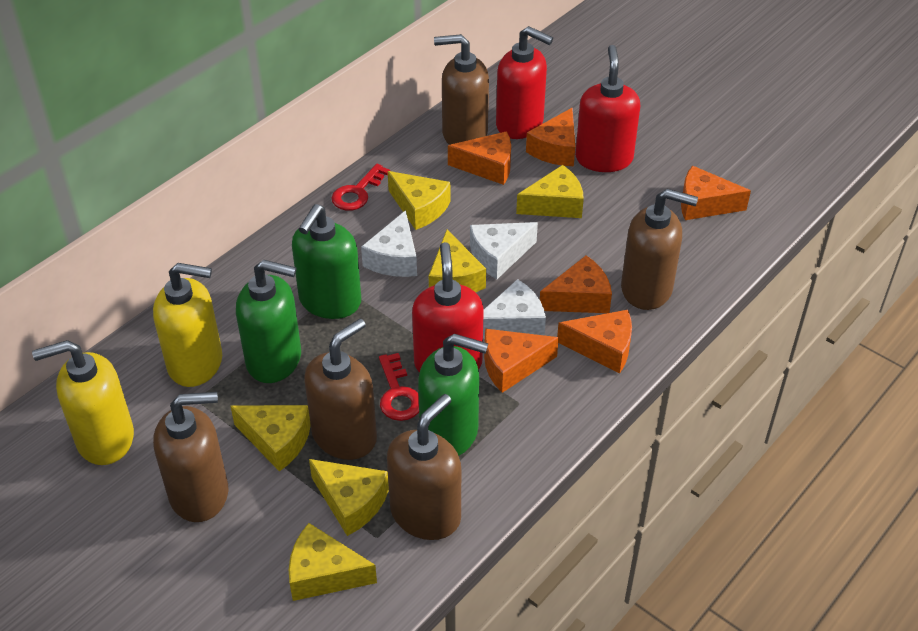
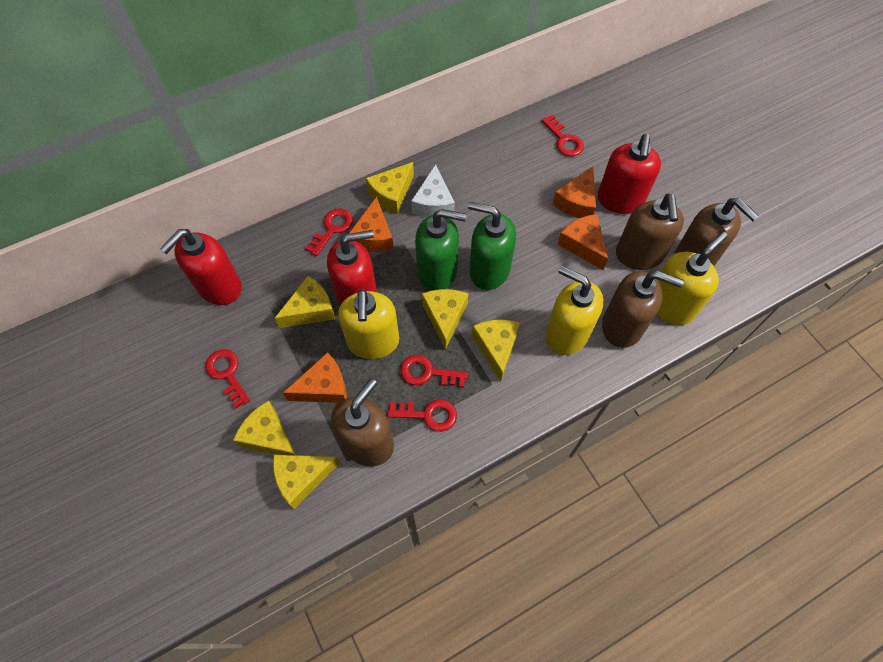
brown soap dispenser: [153,392,228,522] [304,318,377,460] [387,394,461,540] [434,34,489,145] [621,189,698,310] = 5 -> [331,379,394,467] [602,271,684,348] [616,193,684,270] [674,198,759,266] = 4
green soap dispenser: [236,260,301,383] [292,204,361,319] [418,334,488,456] = 3 -> [415,209,467,291] [468,202,516,290] = 2
orange cheese: [448,131,511,185] [484,329,559,393] [526,107,575,166] [540,255,612,313] [557,310,632,374] [681,166,751,220] = 6 -> [283,352,347,403] [349,197,394,252] [553,167,596,218] [557,214,608,270] = 4
red key: [332,164,390,211] [379,353,419,421] = 2 -> [205,349,250,409] [305,209,353,256] [387,399,457,432] [400,355,467,388] [541,115,584,156] = 5
white cheese: [361,210,417,277] [470,222,538,279] [483,279,546,338] = 3 -> [411,164,455,217] = 1
yellow soap dispenser: [32,340,134,465] [153,263,222,387] = 2 -> [338,289,399,359] [545,266,603,355] [656,232,728,325] = 3

